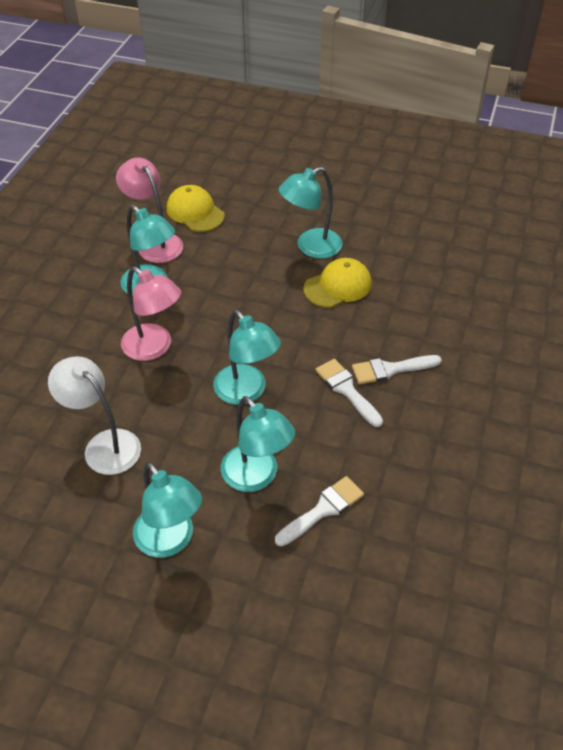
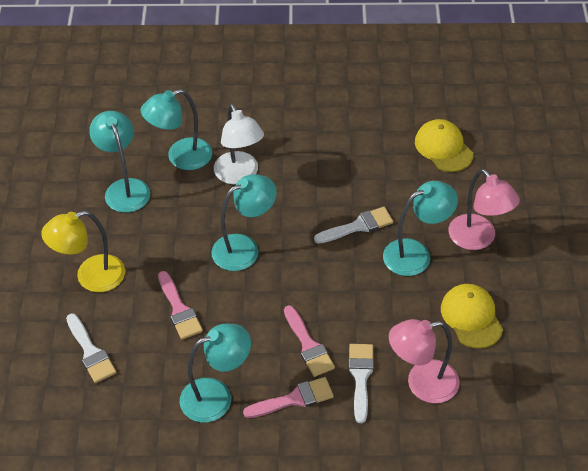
pink brush: none = 0 -> [158,271,203,340] [243,377,334,418] [284,305,335,377] = 3
yellow lamp: none = 0 -> [41,211,125,292] = 1

